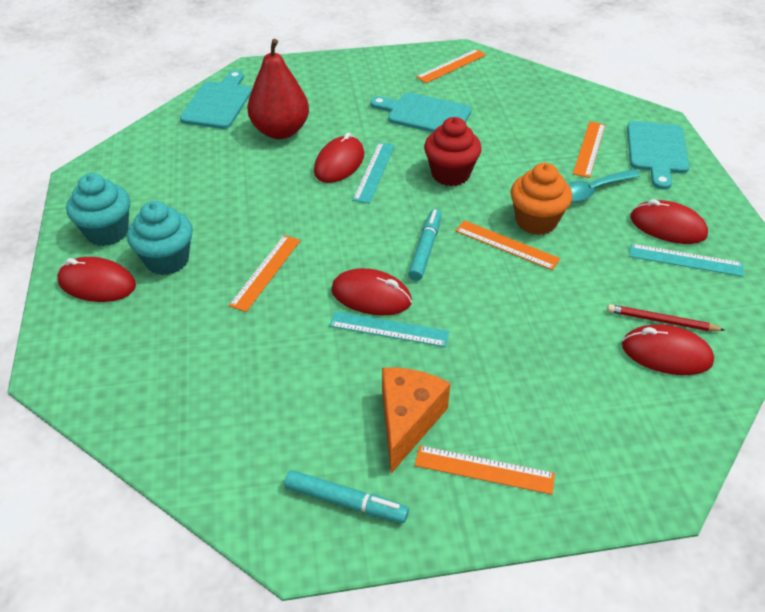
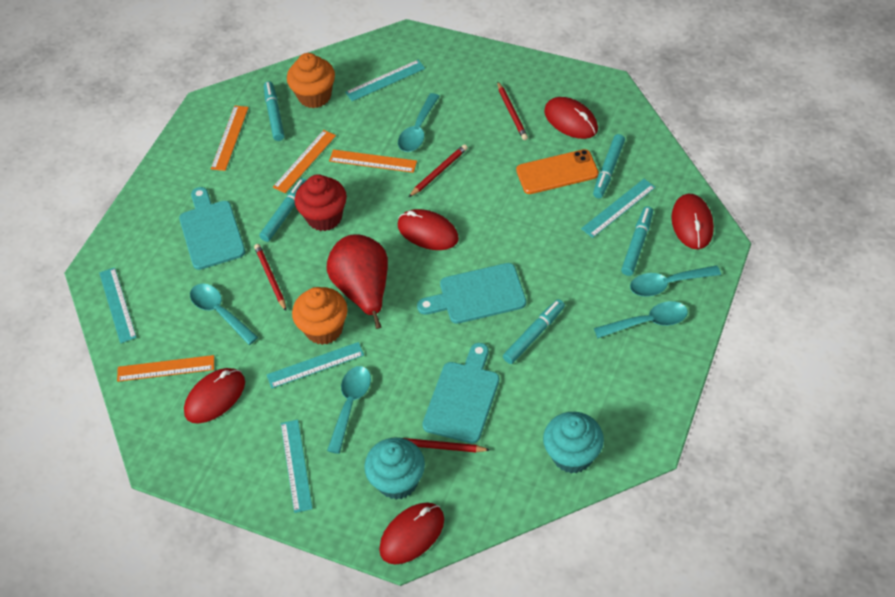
orange cheese: [382,368,450,473] = 1 -> none = 0
orange cupcake: [510,163,572,235] = 1 -> [287,53,335,108] [292,287,348,345] = 2
orange phone: none = 0 -> [516,149,599,194] = 1
orange ruler: [229,235,300,312] [414,445,555,495] [416,49,486,83] [455,220,560,270] [573,121,605,178] = 5 -> [117,355,214,382] [211,105,249,171] [273,130,336,193] [329,149,417,173] = 4
red pencil: [607,304,724,331] = 1 -> [254,244,286,311] [393,437,490,452] [409,144,468,197] [497,81,528,140] = 4
turquoise marker: [284,470,409,523] [408,209,441,281] = 2 -> [259,178,306,242] [264,81,284,141] [503,299,565,364] [593,134,625,198] [621,206,653,276] = 5
turquoise ruler: [329,311,449,347] [353,142,395,204] [630,244,744,277] = 3 -> [99,267,137,343] [267,342,364,388] [281,420,313,513] [345,60,425,101] [581,179,656,238] = 5
turquoise spoon: [567,169,641,202] = 1 -> [190,284,258,345] [327,366,371,454] [398,93,440,152] [594,301,688,338] [630,265,721,297] = 5

